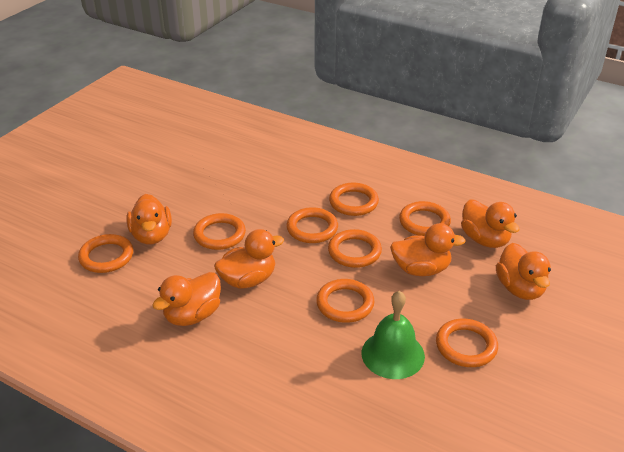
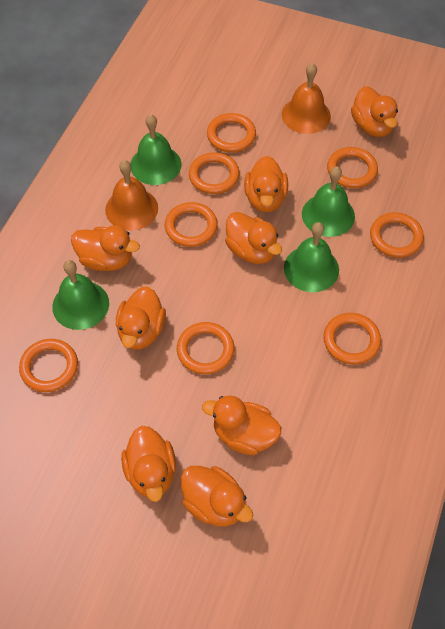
green bell: [361,291,425,379] = 1 -> [52,260,109,330] [131,114,181,185] [284,222,339,292] [302,166,355,237] = 4
orange bell: none = 0 -> [105,160,158,231] [282,63,331,134] = 2
orange duck: [126,194,172,245] [152,272,221,326] [214,229,284,289] [390,223,466,276] [461,199,519,248] [496,243,551,300] = 6 -> [71,225,140,271] [116,286,166,350] [121,426,176,502] [181,466,253,527] [202,396,281,455] [225,212,282,264] [244,156,288,212] [351,86,398,137] = 8

